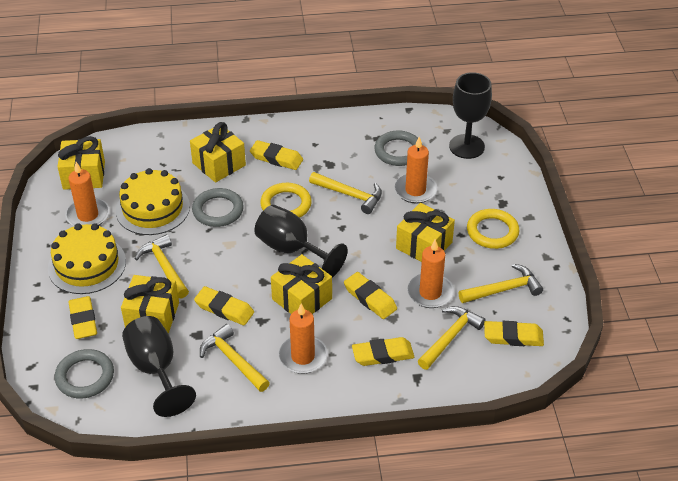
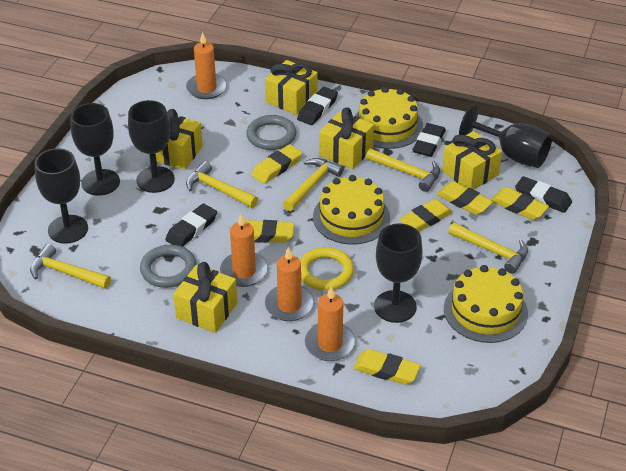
black eraser: none = 0 -> [165,203,217,247] [297,87,338,125] [412,123,446,157] [515,176,572,213] = 4
black goblet: [122,316,196,417] [254,205,348,277] [449,72,492,159] = 3 -> [35,148,88,244] [71,103,120,196] [128,100,175,193] [374,223,422,323] [459,105,552,168] = 5
grey ring: [55,349,114,398] [192,188,244,227] [374,130,418,166] = 3 -> [140,245,196,288] [246,115,296,150] = 2
yellow cake: [48,223,126,294] [116,168,190,235] = 2 -> [313,175,390,245] [355,87,423,149] [444,265,528,343] = 3
yellow ring: [260,183,312,218] [467,209,519,249] = 2 -> [300,247,354,291] = 1

